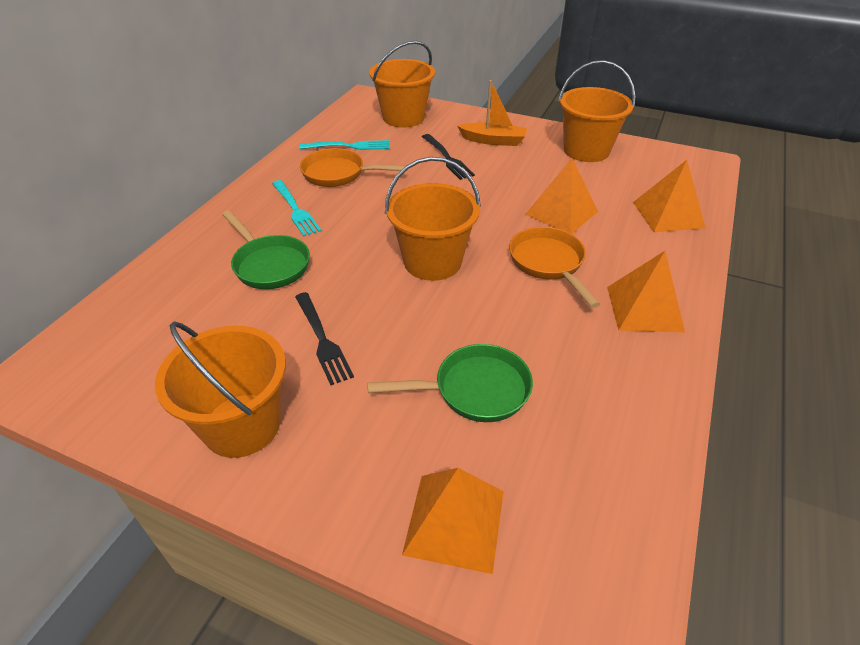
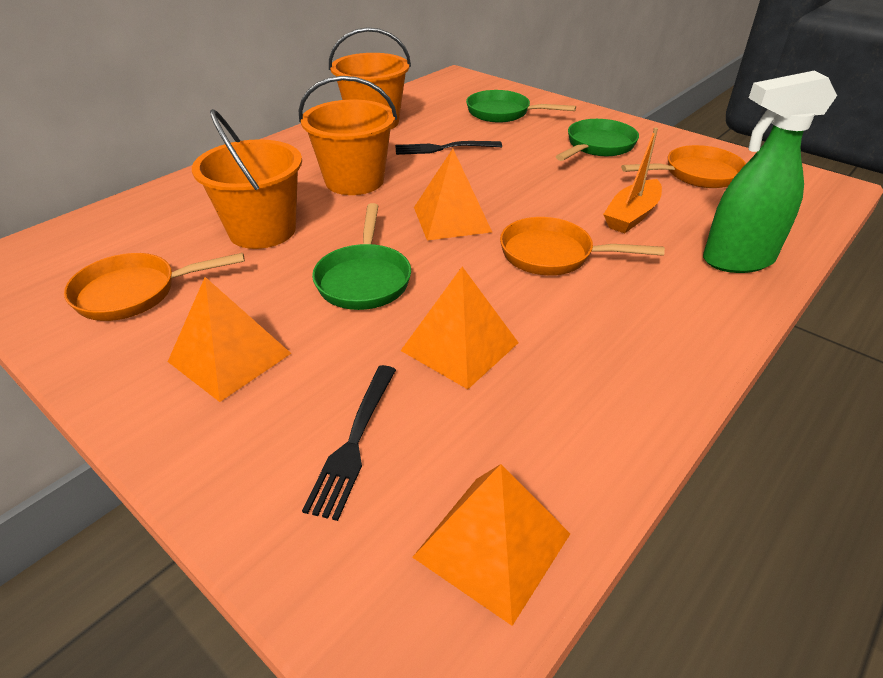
green pan: [222,210,310,289] [367,344,533,422] = 2 -> [312,203,411,310] [466,90,576,123] [556,119,639,161] = 3
green spray bottle: none = 0 -> [703,70,837,273] = 1
orange bucket: [155,321,286,458] [369,41,435,128] [385,157,481,281] [558,60,636,162] = 4 -> [192,109,302,249] [299,76,397,195] [329,27,411,130] = 3
orange pan: [300,148,406,187] [509,227,600,308] = 2 -> [64,253,245,321] [500,217,665,275] [621,145,746,188] = 3
turquoise fork: [272,180,321,236] [300,140,389,150] = 2 -> none = 0

